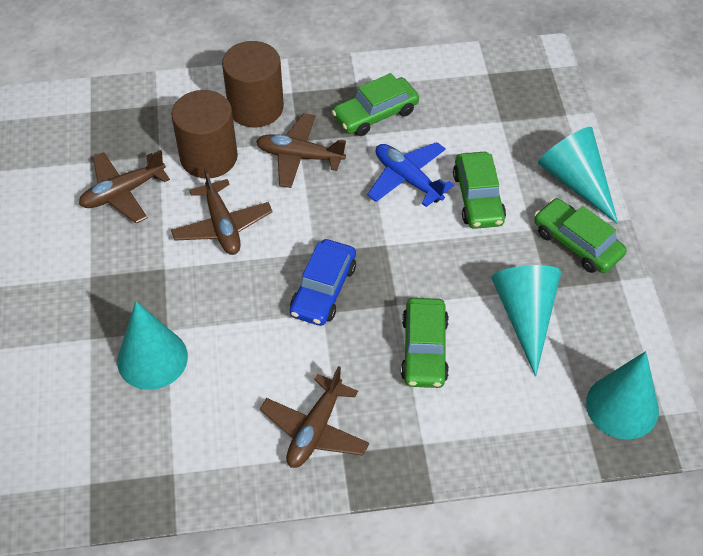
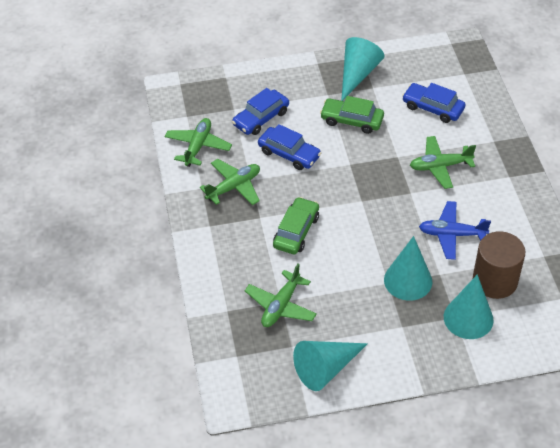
blue car: [290,239,356,326] = 1 -> [232,88,289,135] [258,124,321,170] [402,83,466,123] = 3
brown cylinder: [172,90,238,178] [222,41,284,128] = 2 -> [473,231,525,299] = 1
brown plane: [79,150,170,224] [171,168,273,255] [256,113,346,188] [260,366,369,468] = 4 -> none = 0
green car: [332,73,419,136] [401,298,449,388] [453,152,506,229] [534,198,627,273] = 4 -> [273,197,319,254] [320,96,384,134] = 2
green plane: none = 0 -> [164,118,232,167] [200,159,260,205] [245,264,317,327] [410,136,476,189] = 4

